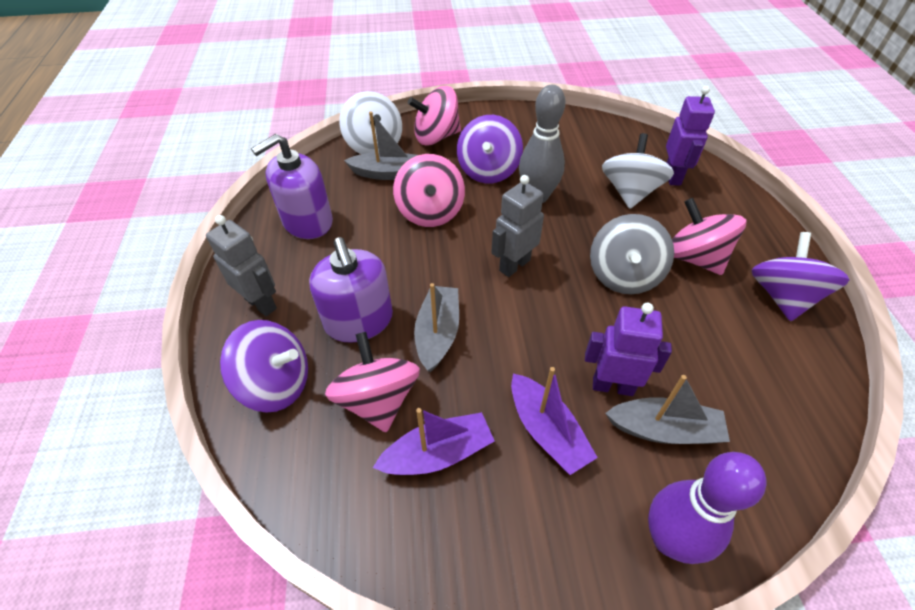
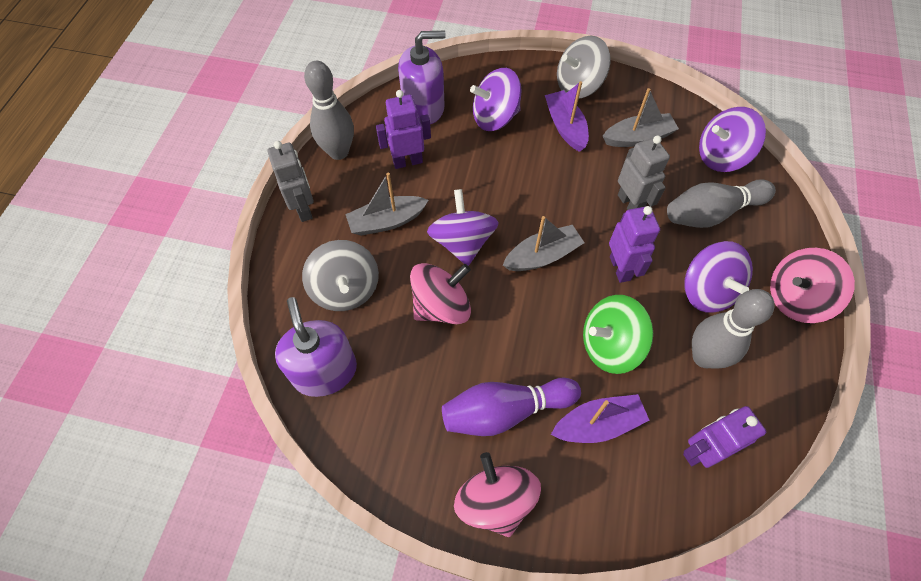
green spinning top: none = 0 -> [583,295,653,374] = 1
grey bowling pin: [519,85,565,203] = 1 -> [304,61,354,160] [667,179,776,228] [692,289,775,369] = 3
grey spinning top: [590,214,674,294] = 1 -> [302,240,379,311] [557,36,611,99] = 2
pink spinning top: [325,332,420,432] [393,154,465,227] [408,86,461,146] [672,198,746,275] = 4 -> [410,263,471,324] [454,452,541,537] [770,248,855,323] = 3
purple robot: [585,303,672,396] [666,86,715,186] = 2 -> [376,90,431,169] [609,206,660,283] [683,406,766,468] = 3
purple spinning top: [220,320,308,413] [457,115,523,183] [751,232,849,321] = 3 -> [427,189,499,266] [470,68,522,131] [684,241,753,313] [699,107,766,172] = 4
white spinning top: [339,91,402,154] [602,133,674,209] = 2 -> none = 0

